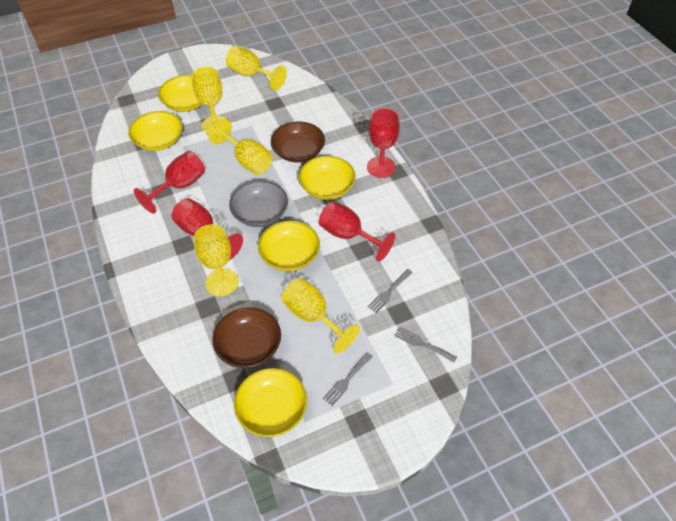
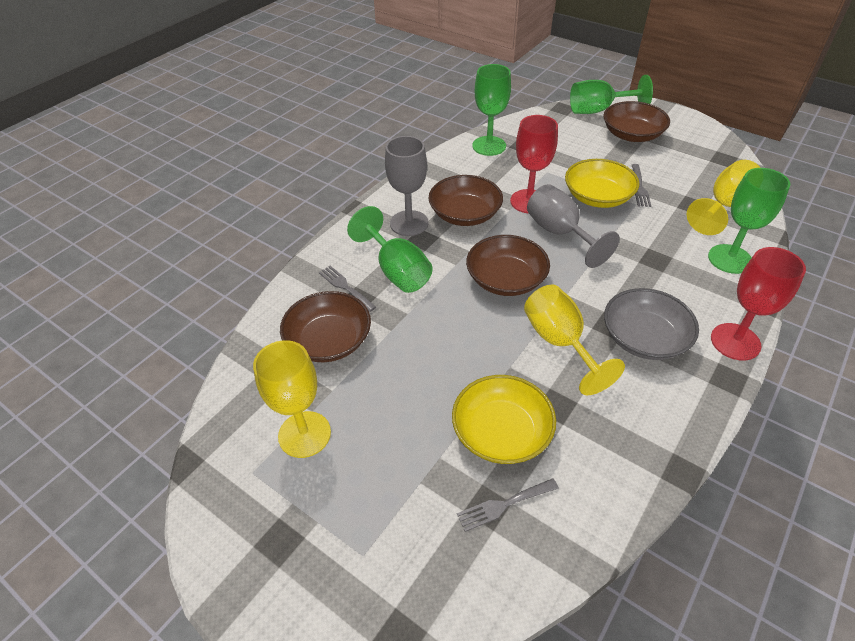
brown bowl: [212,307,281,368] [271,121,325,162] = 2 -> [280,291,371,362] [428,175,503,226] [466,235,550,296] [603,101,670,142] = 4
green goblet: none = 0 -> [347,206,433,293] [472,64,511,156] [570,75,653,114] [708,168,790,274] = 4
grey goblet: none = 0 -> [385,136,429,236] [527,184,619,268] = 2
red goblet: [134,151,205,214] [172,198,243,260] [319,201,395,262] [367,108,400,178] = 4 -> [510,115,558,213] [711,247,806,361] = 2
yellow bowl: [128,111,183,151] [158,75,202,112] [234,368,307,437] [258,221,320,271] [299,156,356,200] = 5 -> [452,375,556,464] [565,159,640,208] = 2
yellow goblet: [192,66,226,134] [193,224,239,297] [209,119,273,175] [226,46,287,91] [281,278,360,354] = 5 -> [253,340,331,458] [524,285,625,395] [687,160,761,235] = 3

